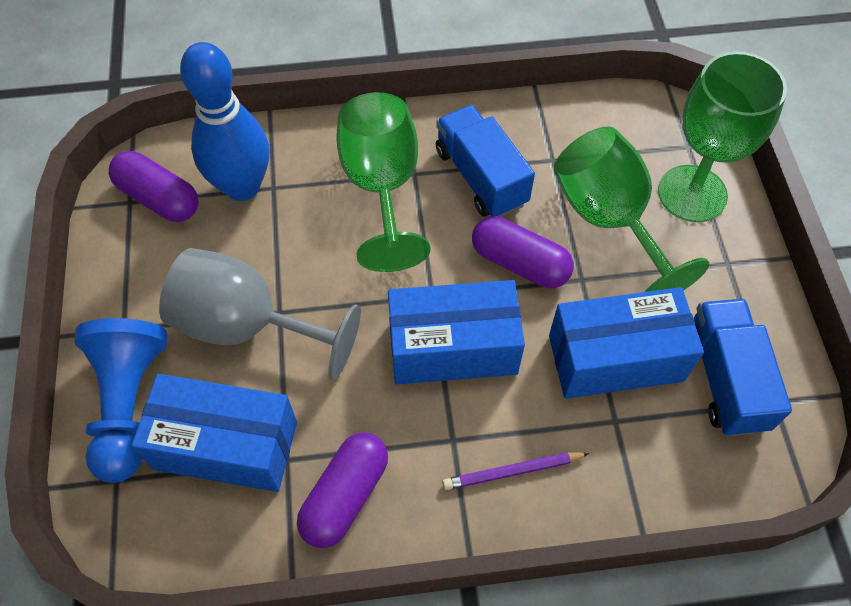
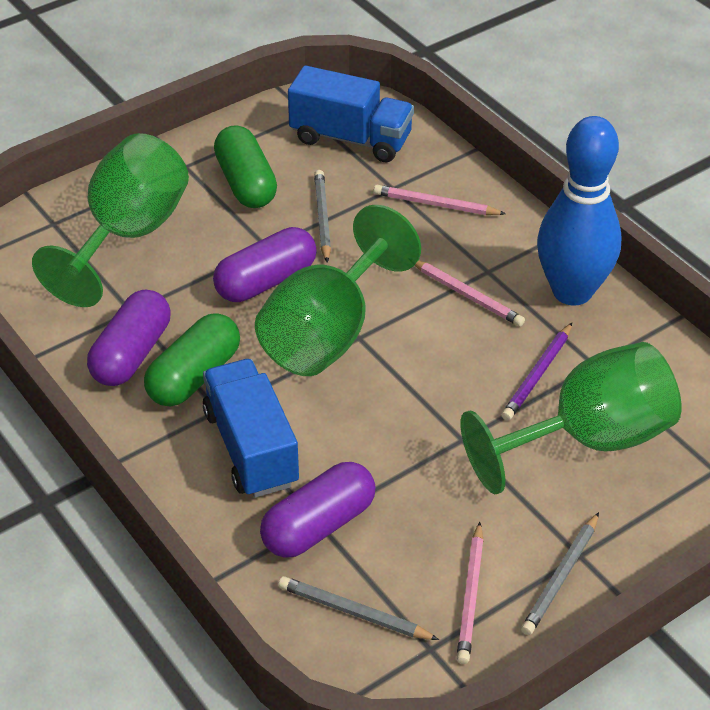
blue box: [132,374,297,492] [388,280,525,384] [549,287,704,399] = 3 -> none = 0
blue pawn: [74,318,167,483] = 1 -> none = 0
green capsule: none = 0 -> [144,313,240,407] [214,125,277,208] = 2
grey goblet: [159,248,361,380] = 1 -> none = 0
grey pencil: none = 0 -> [278,576,439,640] [314,170,331,263] [521,512,599,635] = 3
pink pencil: none = 0 -> [374,185,506,215] [415,260,525,327] [456,522,484,664] = 3

